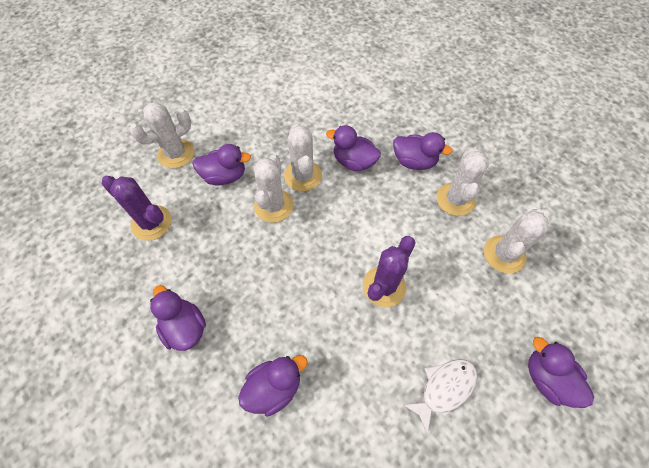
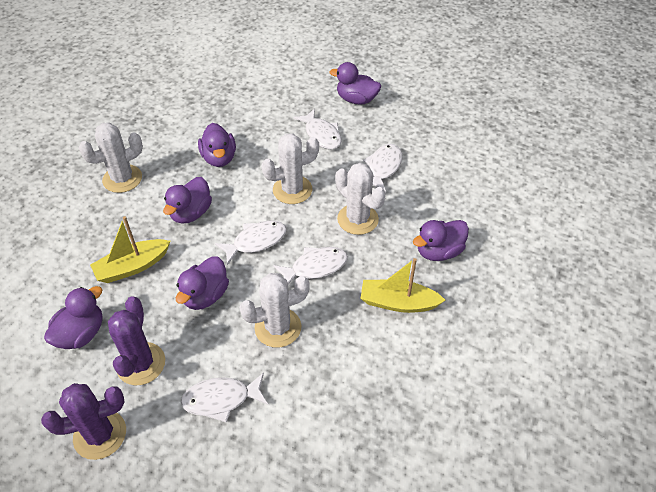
white cactus: [130,102,194,168] [253,155,294,223] [284,125,322,191] [436,148,489,216] [484,209,549,273] = 5 -> [79,122,143,193] [239,273,310,348] [262,134,319,204] [335,163,386,235] = 4
white fish: [403,359,477,435] = 1 -> [181,373,268,423] [215,221,287,265] [273,247,348,284] [293,109,342,149] [363,144,402,192] = 5
yellow boat: none = 0 -> [90,216,170,283] [360,258,445,313] = 2

